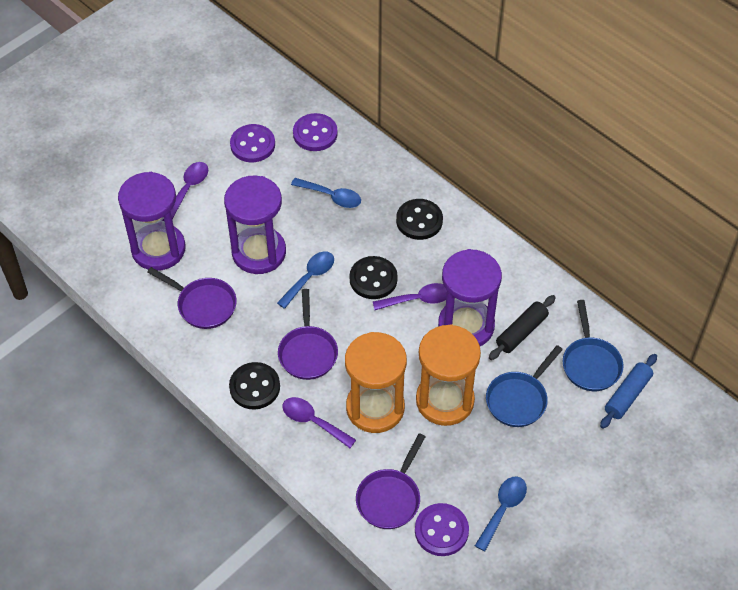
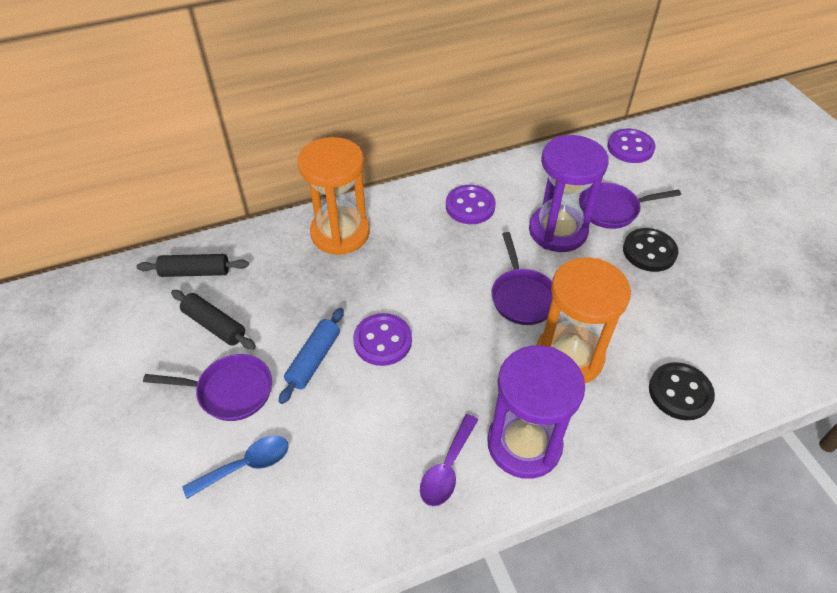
black button: [229,362,280,410] [349,256,398,299] [396,199,443,240] = 3 -> [623,228,678,272] [649,362,715,420] = 2
black rolling pin: [489,295,556,360] = 1 -> [136,254,249,277] [171,290,256,350] = 2
blue pan: [486,345,563,427] [563,300,624,391] = 2 -> none = 0
blue spoon: [277,251,334,309] [291,178,361,208] [475,476,527,551] = 3 -> [182,435,289,499] = 1
purple hourglass: [118,172,186,271] [224,176,286,274] [438,249,502,346] = 3 -> [487,345,585,479] [529,135,609,252] = 2
purple spoon: [171,162,208,219] [283,397,356,448] [373,283,447,310] = 3 -> [420,414,478,506] = 1

